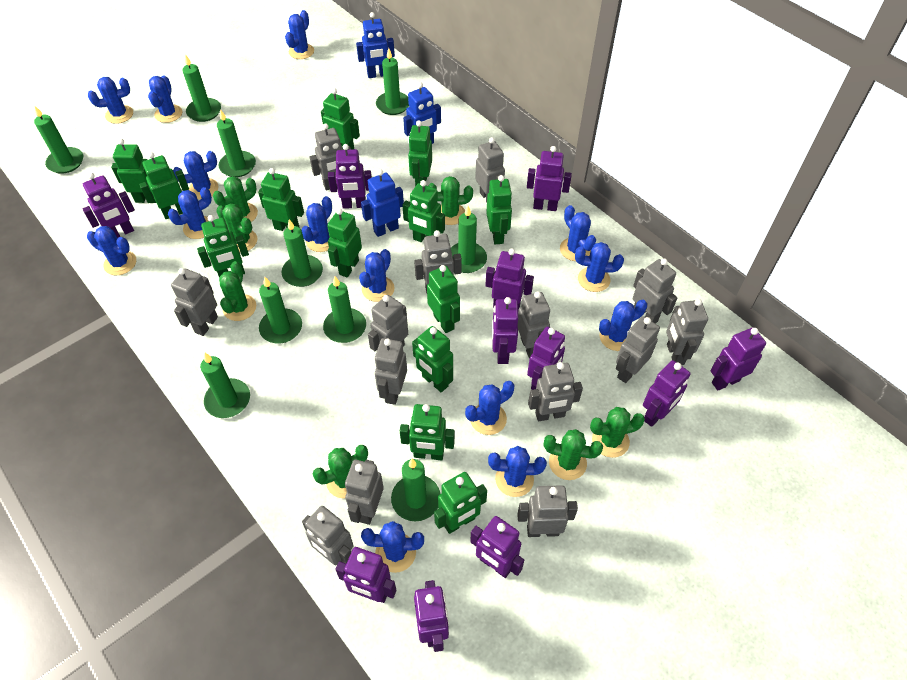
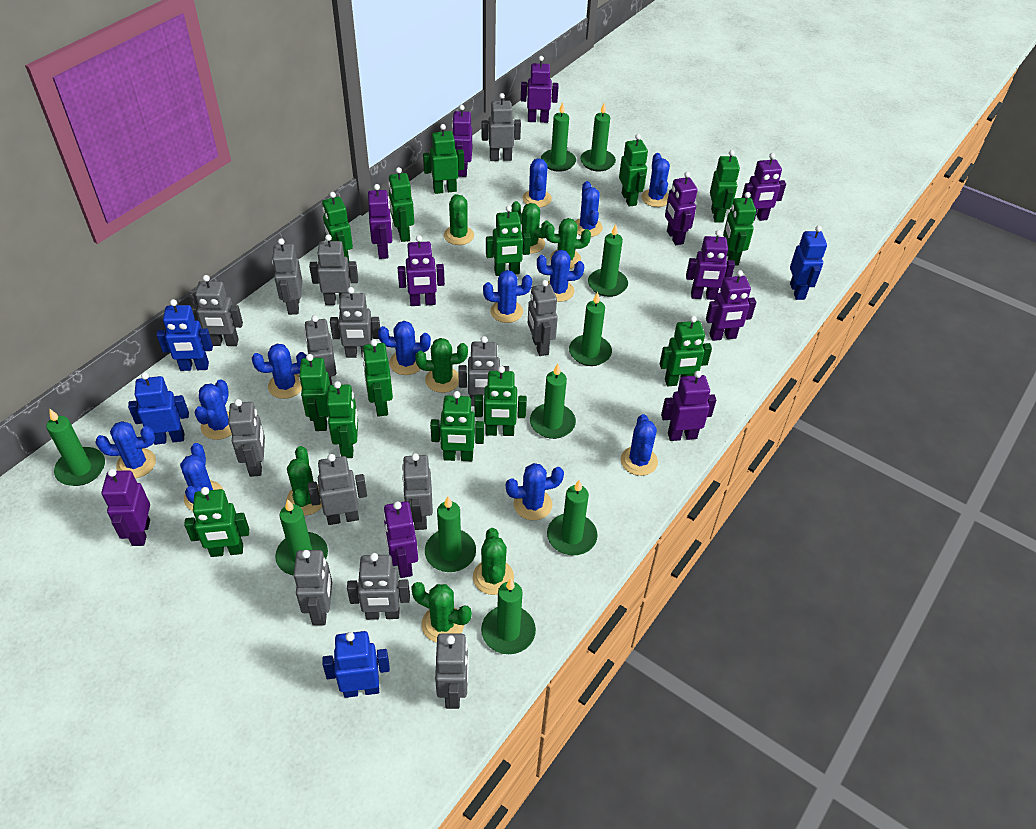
blue cactus: [87,226,136,275] [88,77,133,124] [148,75,182,123] [168,187,212,239] [173,151,219,200] [285,10,314,59] [302,196,332,252] [359,249,395,302] [361,521,424,573] [465,381,514,435] [488,446,547,497] [560,205,596,261] [575,242,624,292] [599,300,647,351] = 14 -> [95,421,156,478] [180,443,223,511] [195,379,232,440] [252,344,307,399] [378,321,431,375] [483,270,532,323] [506,463,564,520] [523,158,552,208] [537,250,584,302] [575,181,603,237] [621,414,658,476] [641,153,670,207] = 12
blue robot: [356,12,395,78] [361,169,404,237] [403,82,441,144] = 3 -> [128,372,189,445] [157,299,213,371] [322,631,390,698] [790,226,827,300] = 4
green robot: [111,139,156,203] [139,152,189,219] [197,215,249,277] [258,168,304,231] [321,88,360,150] [327,208,362,278] [400,404,455,460] [402,180,445,242] [408,121,432,186] [412,326,453,392] [427,265,460,333] [434,472,487,534] [486,175,512,244] = 13 -> [184,487,249,557] [299,354,330,431] [322,192,353,264] [327,381,358,458] [362,339,393,417] [388,167,414,242] [423,124,464,194] [430,391,484,461] [475,366,527,436] [486,205,531,276] [619,134,648,207] [660,316,712,386] [710,150,740,223] [723,192,756,266] = 14

